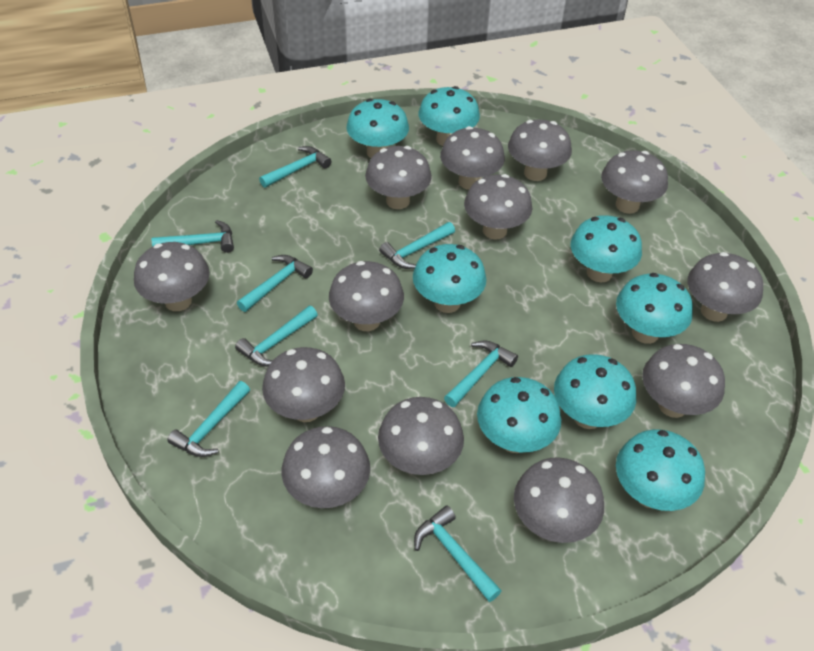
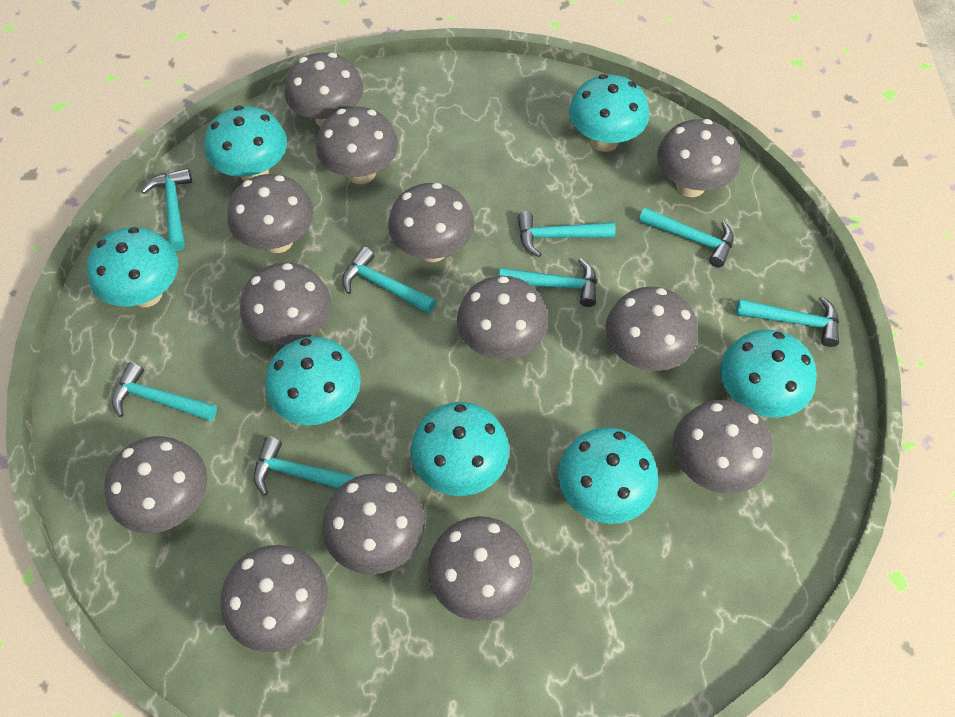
turquoise mushroom: [346,99,409,158] [413,244,487,313] [419,86,480,146] [477,377,561,453] [554,354,636,429] [571,215,642,282] [616,273,693,344] [616,429,705,511] = 8 -> [87,227,178,307] [205,105,287,181] [265,337,361,425] [411,402,509,496] [558,427,658,524] [569,74,649,152] [720,330,817,418] = 7

